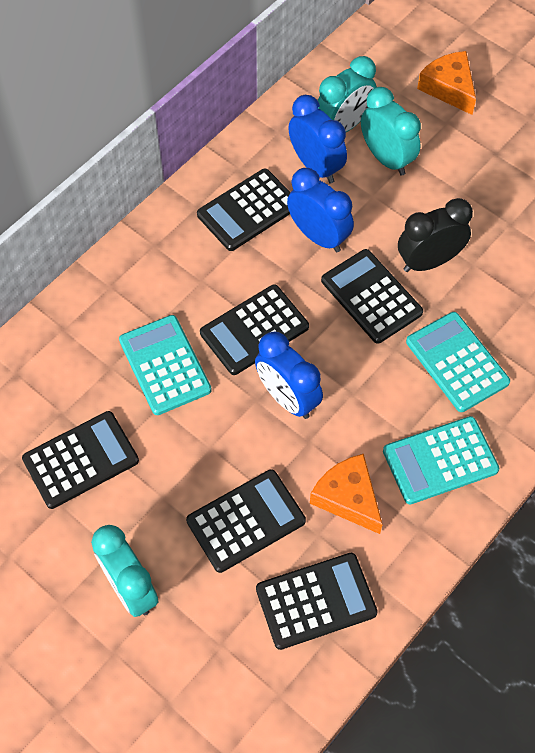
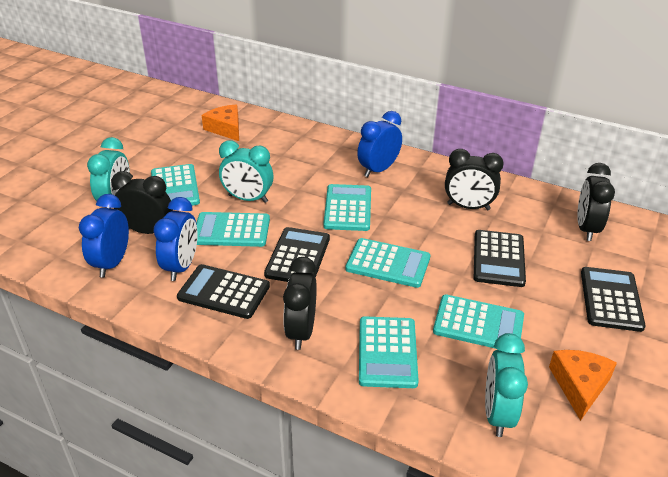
black calculator: [22,411,139,509] [186,469,306,573] [197,168,290,251] [200,284,309,375] [256,553,378,650] [321,249,423,344] = 6 -> [177,264,270,319] [264,227,330,282] [474,230,526,287] [581,267,646,332] = 4
black clock: [398,198,473,272] = 1 -> [111,171,173,234] [283,257,317,350] [445,149,504,210] [577,163,615,241] = 4
turquoise calculator: [119,315,212,415] [383,416,499,504] [406,312,510,412] = 3 -> [151,164,200,206] [196,212,270,247] [323,184,371,231] [345,238,430,288] [359,316,419,388] [433,295,524,348] = 6

